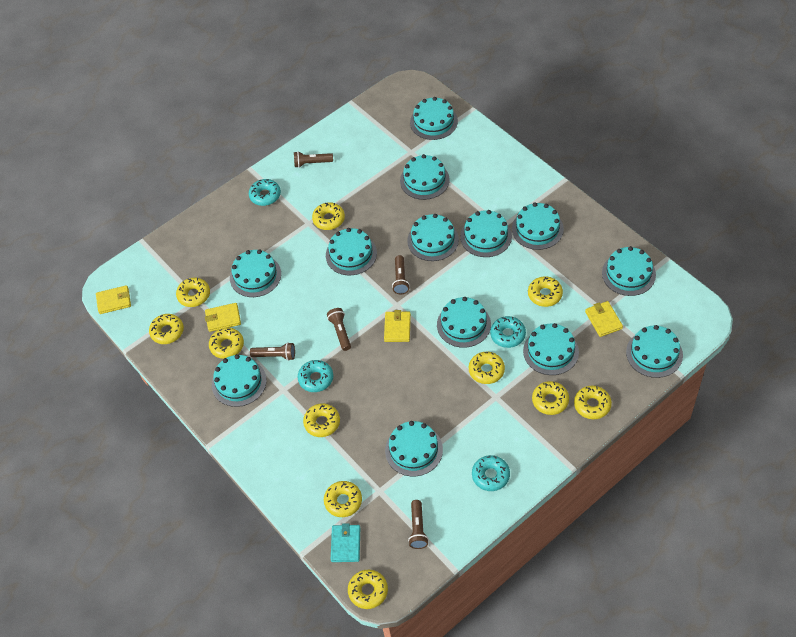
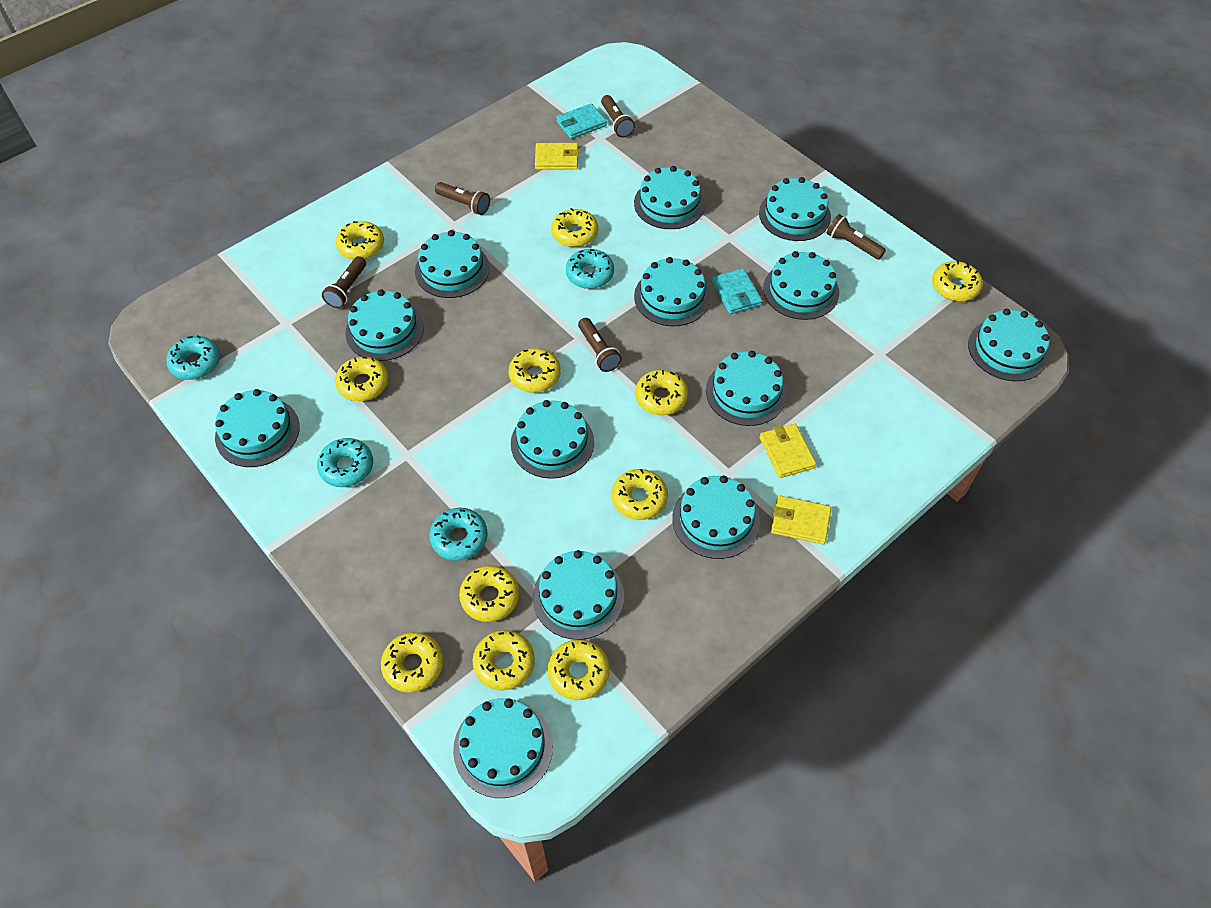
turquoise wallet: [331,523,360,562] = 1 -> [556,103,607,139] [712,268,762,314] = 2
yellow wallet: [96,285,131,314] [205,303,241,332] [384,310,411,342] [585,301,623,337] = 4 -> [535,143,579,170] [760,424,816,478] [771,495,831,545] = 3

